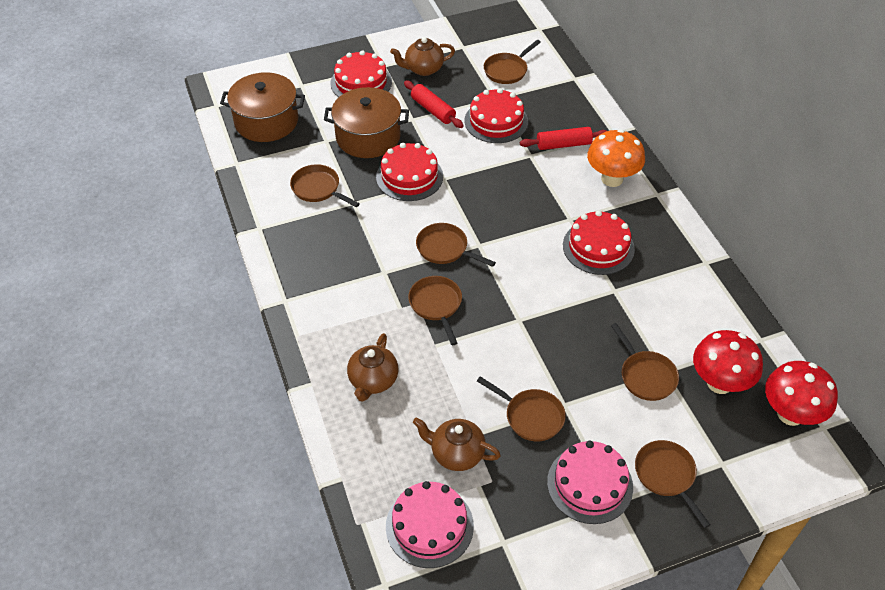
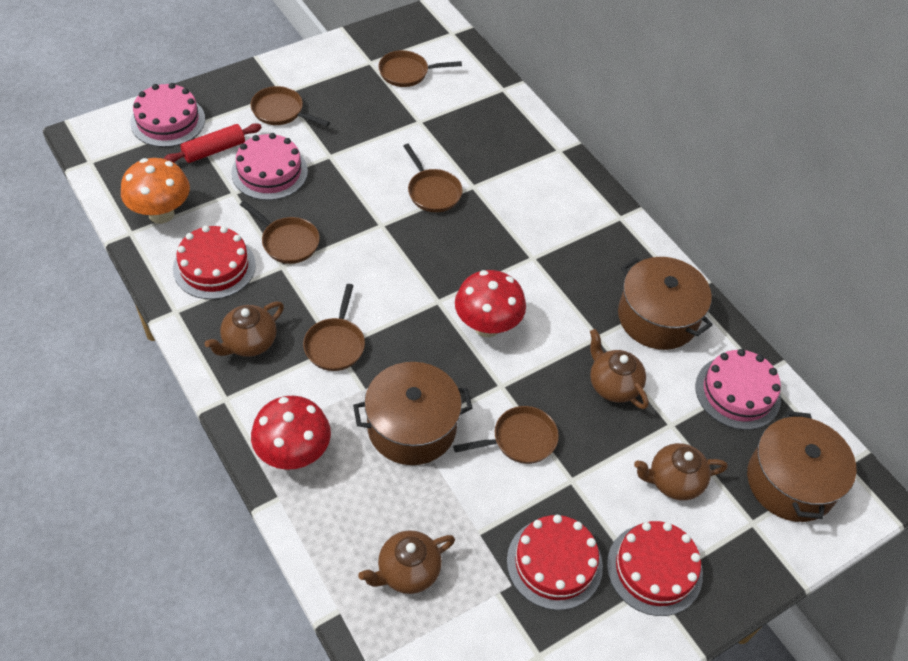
brown pan: [290,164,360,207] [408,276,462,345] [416,223,496,267] [477,376,566,441] [484,40,541,84] [611,323,679,401] [635,440,710,528] = 7 -> [240,201,320,264] [251,86,330,127] [303,284,365,371] [378,50,462,87] [403,144,463,212] [453,406,559,464] = 6
brown pot: [220,72,305,142] [324,87,409,158] = 2 -> [353,362,472,465] [618,257,713,350] [747,411,856,522] = 3
brown teapot: [347,333,398,402] [390,37,455,76] [413,417,501,471] = 3 -> [205,302,284,357] [358,530,455,594] [590,329,649,409] [634,443,728,501] = 4
pink cake: [386,481,474,568] [547,440,633,524] = 2 -> [130,83,205,147] [231,133,308,200] [695,349,781,430] = 3
red cake: [330,50,392,97] [376,143,443,201] [465,88,528,143] [563,210,635,275] = 4 -> [173,225,256,299] [507,515,603,610] [607,521,703,616] = 3
red rolling pin: [404,80,464,128] [520,127,607,150] = 2 -> [163,123,262,163] = 1

